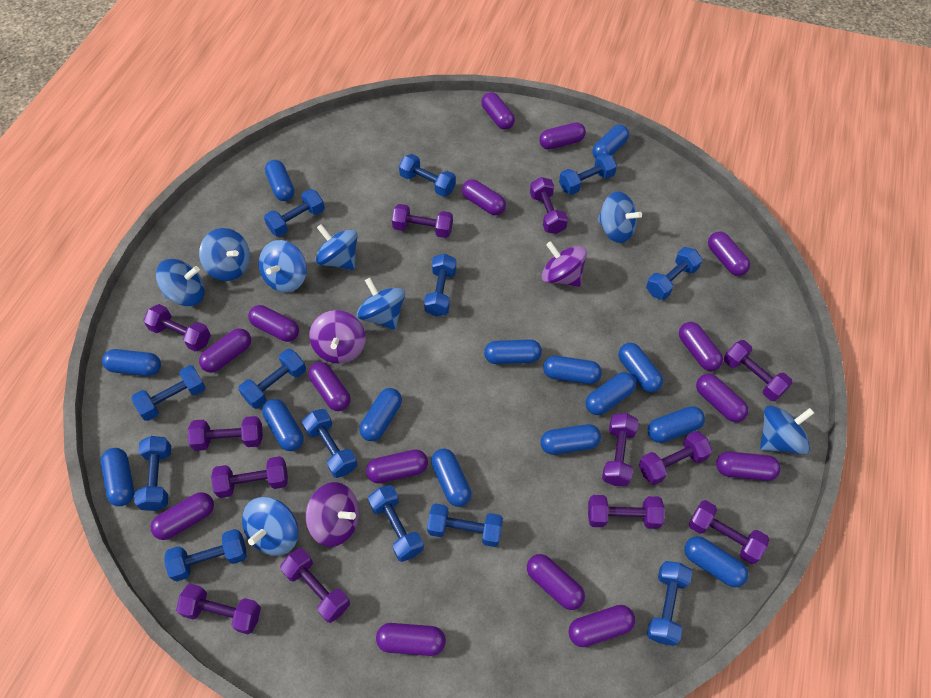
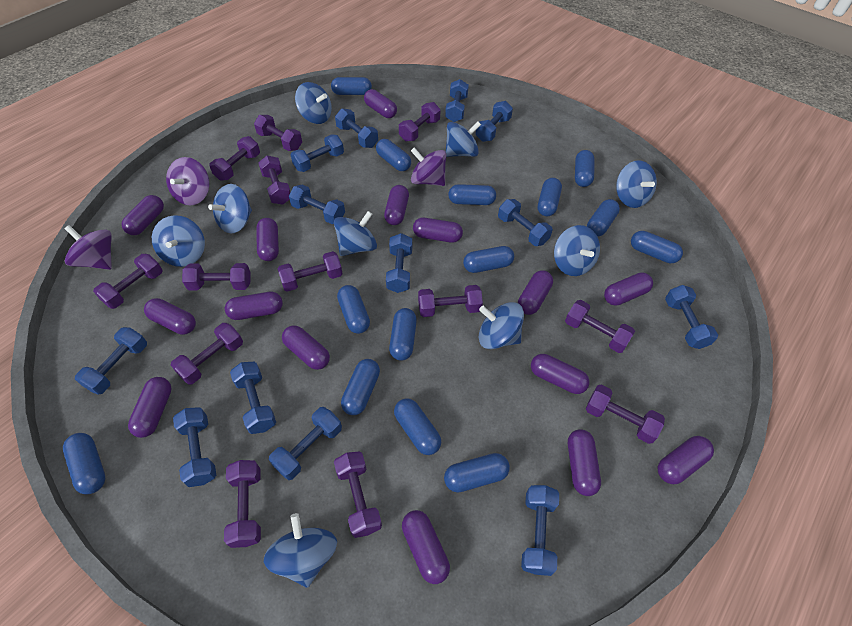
blue spinning top: [156,259,205,306] [199,228,250,281] [242,497,298,556] [259,240,307,292] [315,224,358,270] [357,278,405,330] [598,191,642,243] [760,405,814,455] = 8 -> [152,215,205,267] [208,184,252,233] [264,513,337,588] [295,82,332,124] [334,211,377,256] [446,122,481,157] [479,302,524,349] [554,225,600,276] [616,160,657,208] = 9
purple dumbbell: [143,304,211,352] [176,584,261,634] [188,416,263,451] [211,456,288,498] [280,548,350,623] [392,204,453,238] [530,177,568,234] [588,495,665,529] [602,413,639,486] [639,431,712,485] [689,500,769,564] [724,340,793,401] = 12 -> [93,254,163,309] [171,323,243,385] [182,263,251,290] [209,136,260,181] [224,460,261,548] [254,115,302,151] [258,156,290,205] [277,251,343,292] [334,451,382,538] [399,102,441,142] [418,285,483,317] [565,300,635,353] [586,385,665,444] = 13

